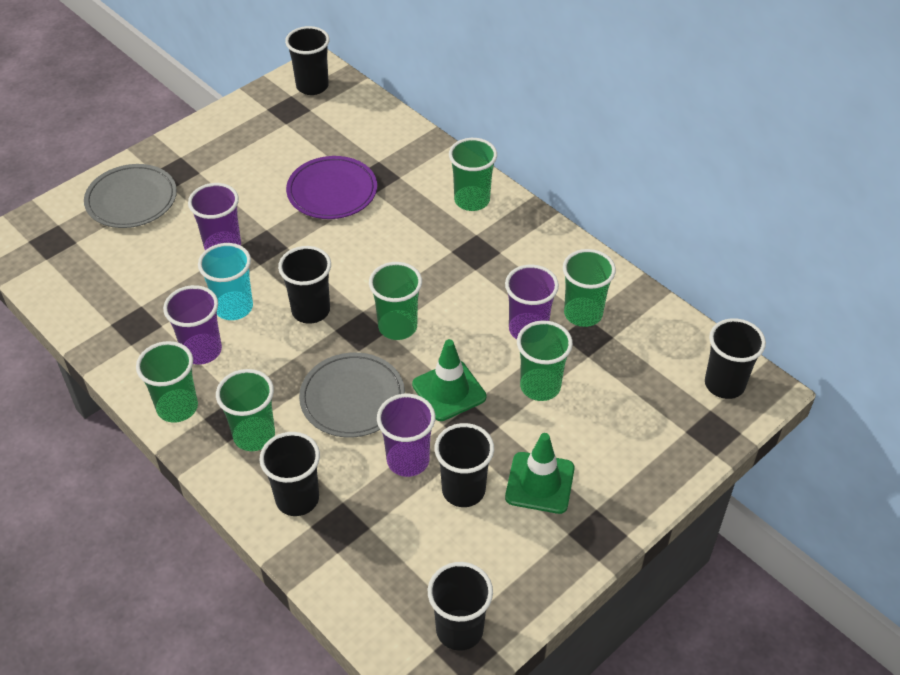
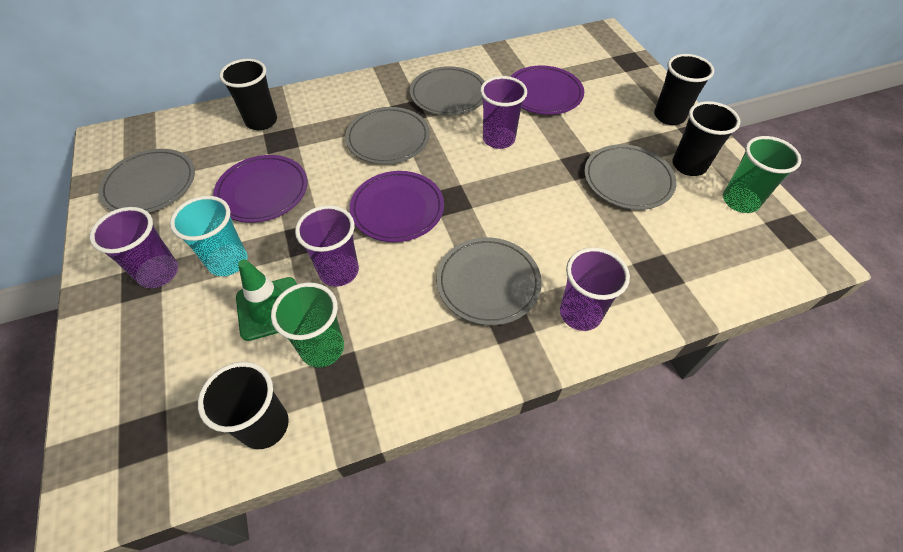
black cup: [259,432,320,516] [278,246,331,324] [285,26,330,95] [428,562,493,651] [434,423,494,507] [705,318,766,399] = 6 -> [198,362,289,449] [219,59,277,130] [654,54,714,125] [672,101,740,176] = 4
green cup: [136,341,198,423] [216,369,275,451] [369,262,422,340] [449,138,497,211] [517,320,573,401] [563,249,616,327] = 6 -> [271,282,344,367] [723,136,802,213] = 2
green traffic cone: [412,339,486,421] [505,433,575,514] = 2 -> [236,259,297,341] = 1
grey plate: [84,164,177,228] [299,352,405,438] = 2 -> [98,149,195,213] [345,107,430,164] [410,66,485,116] [437,237,542,325] [584,144,677,210] = 5
purple plate: [286,156,377,219] = 1 -> [213,155,307,223] [350,171,444,242] [510,65,584,115] = 3

